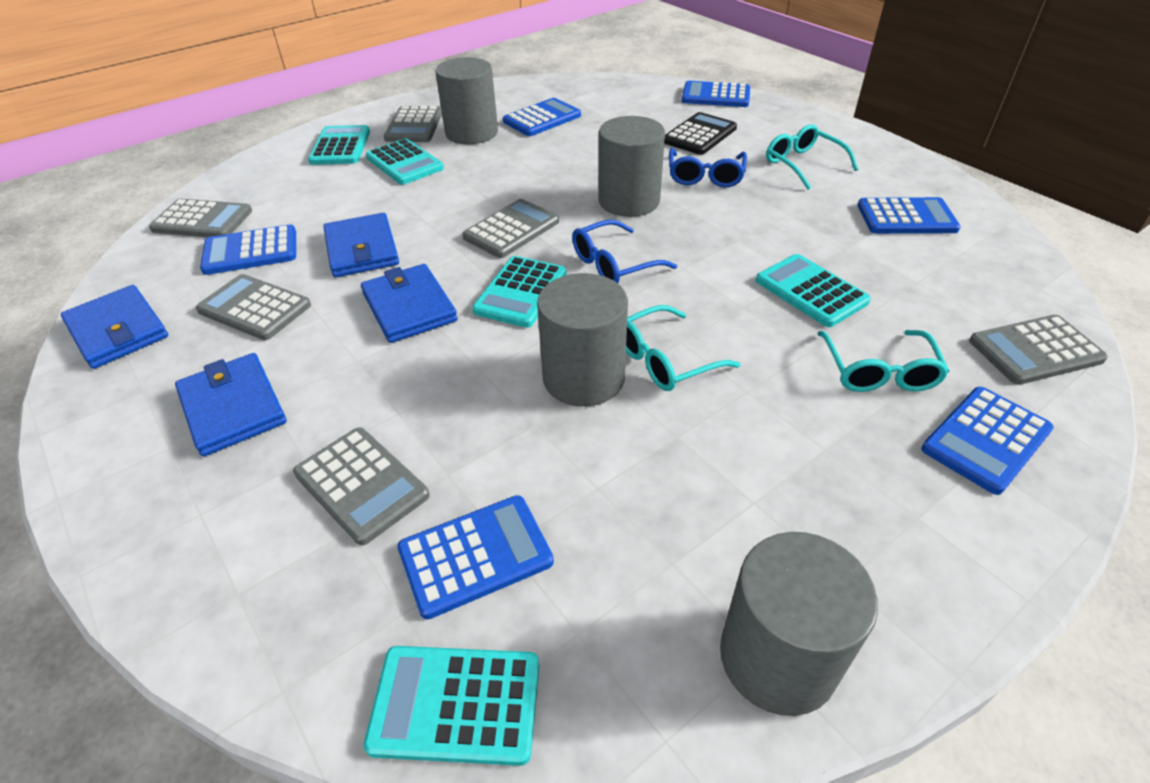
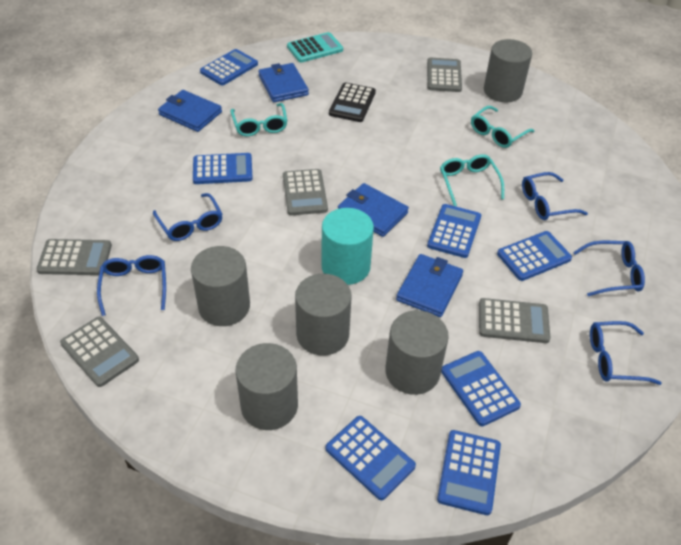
blue calculator: [200,224,296,275] [397,495,554,619] [503,98,581,136] [682,81,750,107] [857,197,961,234] [921,387,1054,495] = 6 -> [193,153,253,184] [200,49,258,86] [326,416,416,500] [427,204,481,258] [437,430,501,515] [441,351,521,426] [497,231,572,281] = 7
blue glasses: [572,220,677,283] [669,148,747,187] = 2 -> [97,255,166,316] [153,193,222,241] [522,172,588,220] [573,241,645,296] [590,321,662,385] = 5
grey calculator: [149,199,252,237] [196,274,311,340] [293,427,430,545] [384,106,442,142] [462,199,559,258] [969,315,1108,385] = 6 -> [37,239,112,275] [60,317,139,387] [283,169,328,215] [427,58,462,92] [479,298,551,343] = 5
grey cylinder: [435,57,498,144] [537,273,628,407] [599,116,665,217] [720,532,878,716] = 4 -> [191,246,250,326] [235,343,298,430] [295,273,351,356] [385,310,449,395] [484,39,532,102] = 5
turquoise calculator: [308,125,370,165] [364,646,539,766] [366,138,444,185] [472,256,566,328] [756,254,871,327] = 5 -> [287,32,343,63] = 1
turquoise cylinder: none = 0 -> [321,208,374,285] = 1

